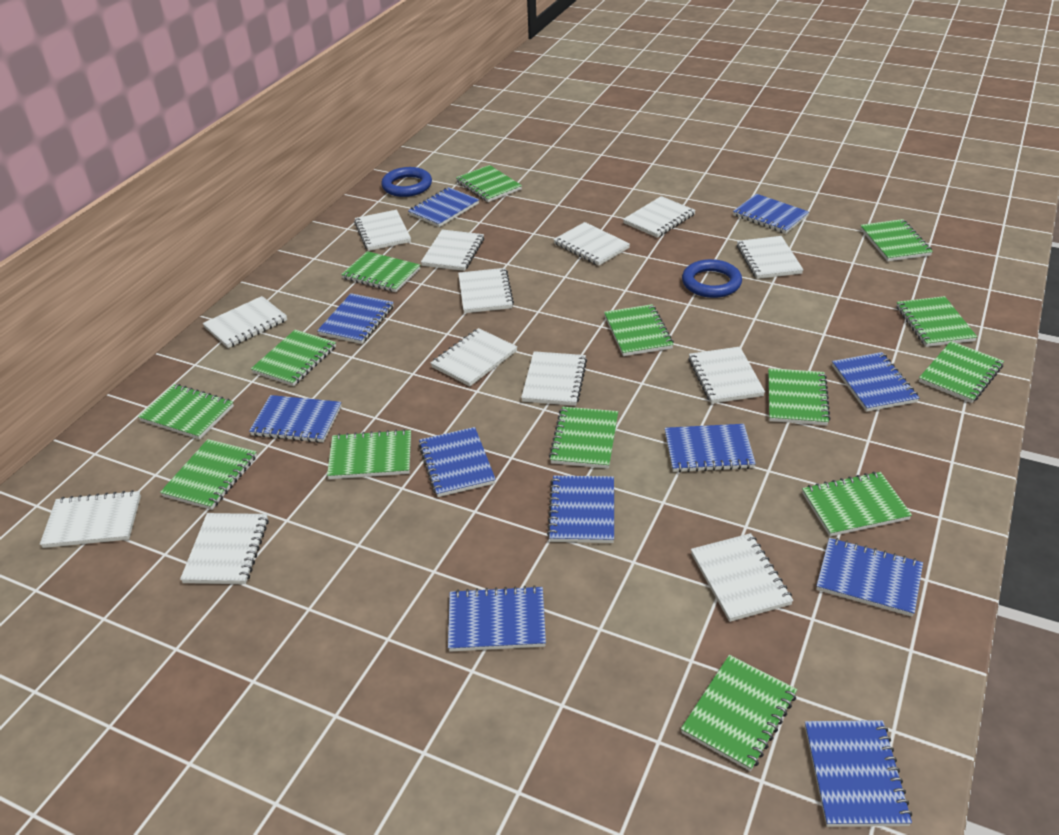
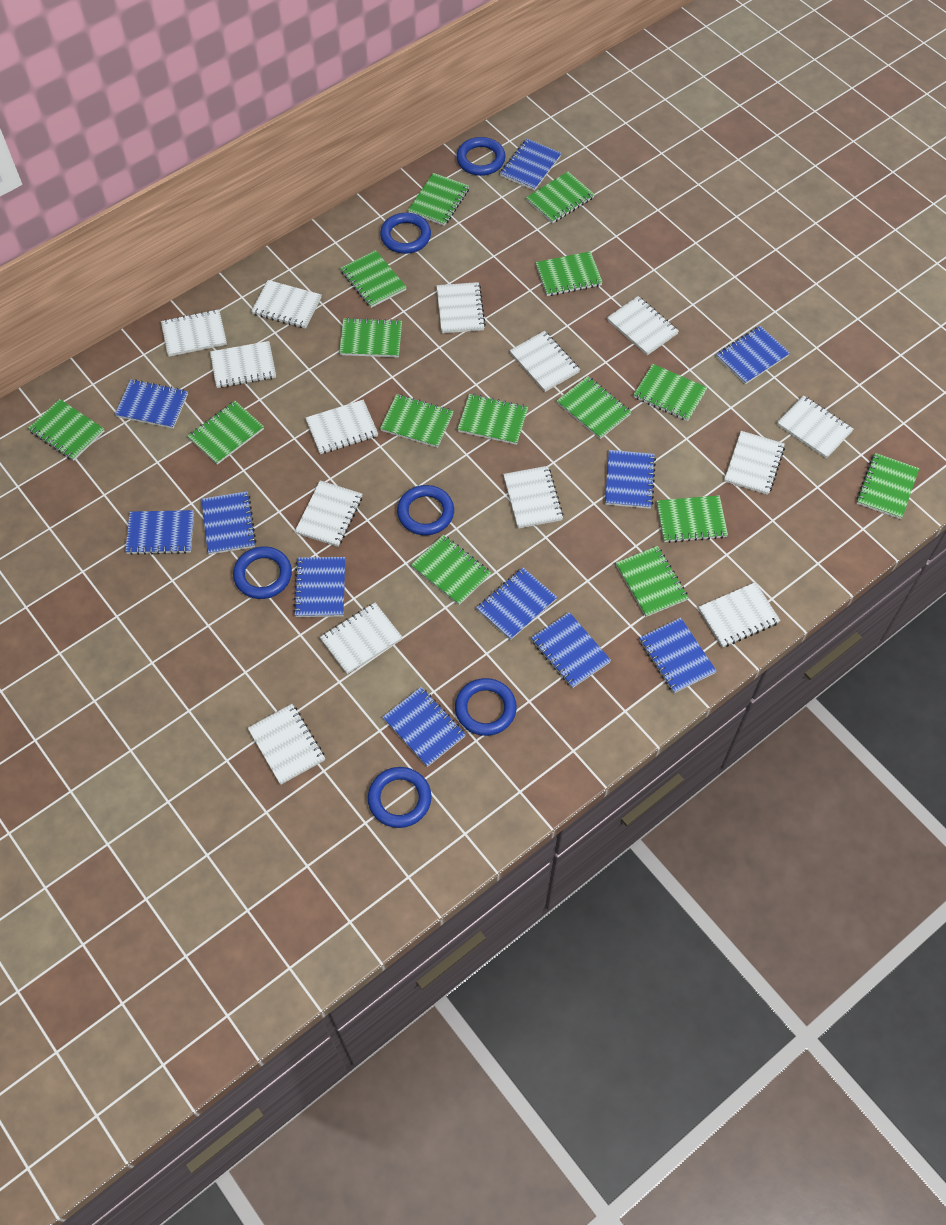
blue ring: [381,167,432,197] [682,259,742,298] = 2 -> [233,546,292,599] [368,767,432,828] [380,213,431,254] [397,485,454,535] [455,678,517,736] [456,137,506,176] = 6
green notebook: [138,384,234,439] [160,439,257,510] [251,330,336,386] [327,429,411,479] [341,251,420,292] [456,165,522,202] [549,406,618,469] [604,304,674,356] [681,655,797,771] [768,368,831,425] [802,472,912,536] [860,219,933,261] [896,296,977,347] [919,341,1004,403] = 14 -> [28,399,105,461] [188,401,264,465] [339,317,402,357] [340,250,407,308] [380,394,454,448] [408,173,469,226] [411,535,491,605] [457,394,528,445] [526,172,595,223] [535,251,603,296] [557,376,631,439] [616,546,689,617] [633,364,707,421] [657,495,728,543] [856,453,919,519] = 15
white notebook: [40,490,141,548] [180,513,269,584] [202,296,287,348] [354,210,411,251] [421,230,484,271] [431,328,517,386] [458,268,514,313] [521,351,587,406] [553,222,630,266] [623,196,696,238] [688,347,765,404] [691,533,793,622] [737,236,804,279] = 13 -> [161,309,227,357] [210,341,276,388] [248,704,325,785] [251,280,322,329] [295,481,362,547] [305,400,378,454] [320,603,403,674] [437,282,486,333] [503,466,564,529] [509,331,580,392] [607,296,679,355] [698,582,781,647] [724,431,785,495] [777,395,854,459] = 14

